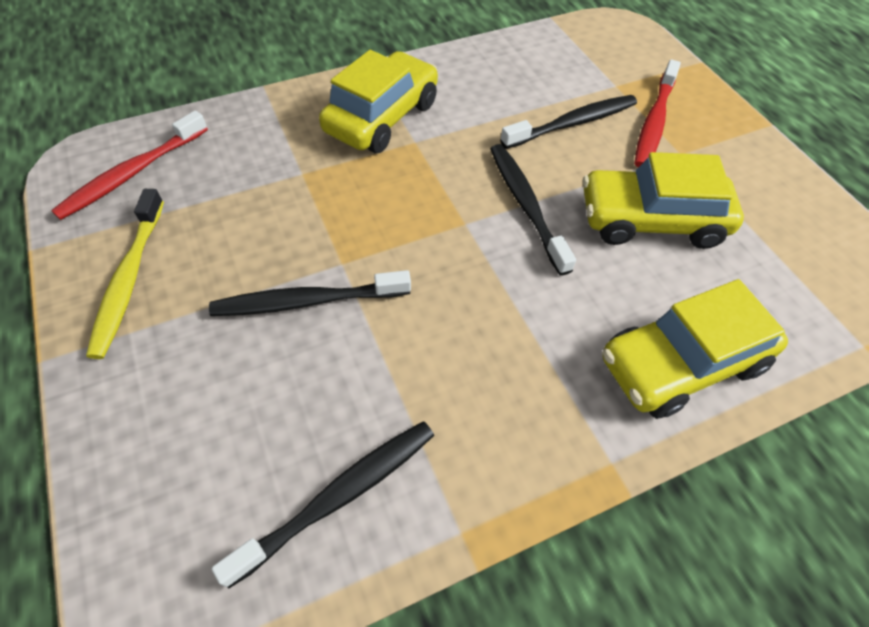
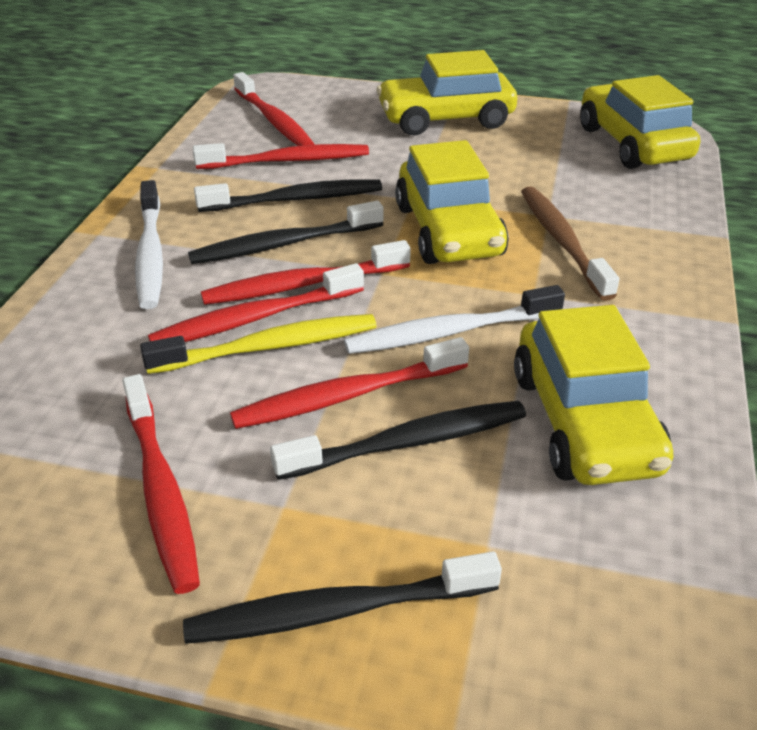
brown toothbrush: none = 0 -> [521,186,619,301] = 1
red toothbrush: [51,111,208,220] [634,60,681,168] = 2 -> [122,374,200,594] [148,263,364,342] [193,143,369,169] [201,240,411,305] [230,337,469,429] [233,72,314,146] = 6
white toothbrush: none = 0 -> [135,180,163,309] [344,285,565,354] = 2
yellow car: [319,50,438,153] [583,152,744,249] [602,279,788,419] = 3 -> [376,50,517,136] [395,140,508,264] [514,305,673,485] [580,75,700,169] = 4

